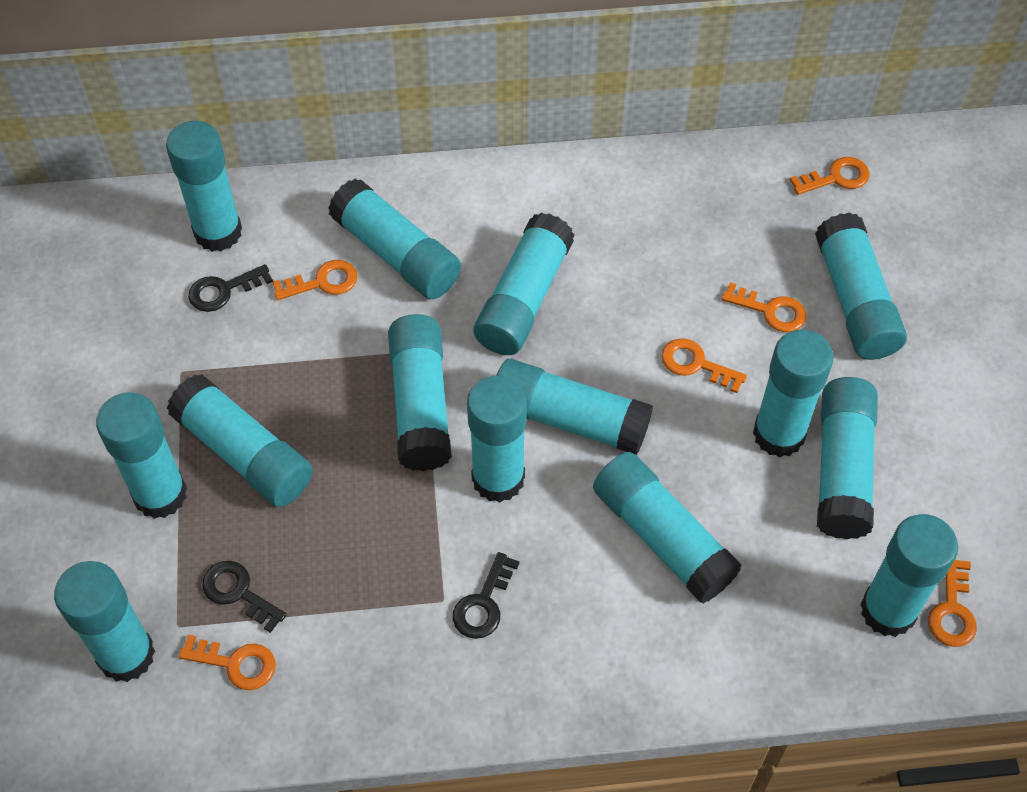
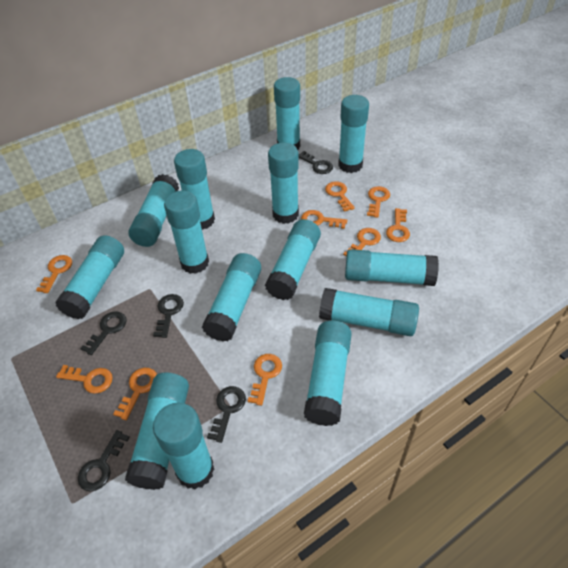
black key: [188,264,273,312] [202,561,287,633] [453,552,519,639] = 3 -> [78,430,130,492] [80,311,127,355] [153,294,184,338] [207,386,246,443] [298,151,333,174] = 5
orange key: [178,635,276,690] [273,260,358,300] [661,338,747,393] [722,282,806,332] [790,157,870,195] [928,558,977,647] = 6 -> [36,255,72,293] [56,365,113,394] [113,368,157,420] [248,354,282,406] [301,210,347,229] [325,181,355,212] [343,228,381,256] [367,186,390,218] [386,208,410,242] = 9

